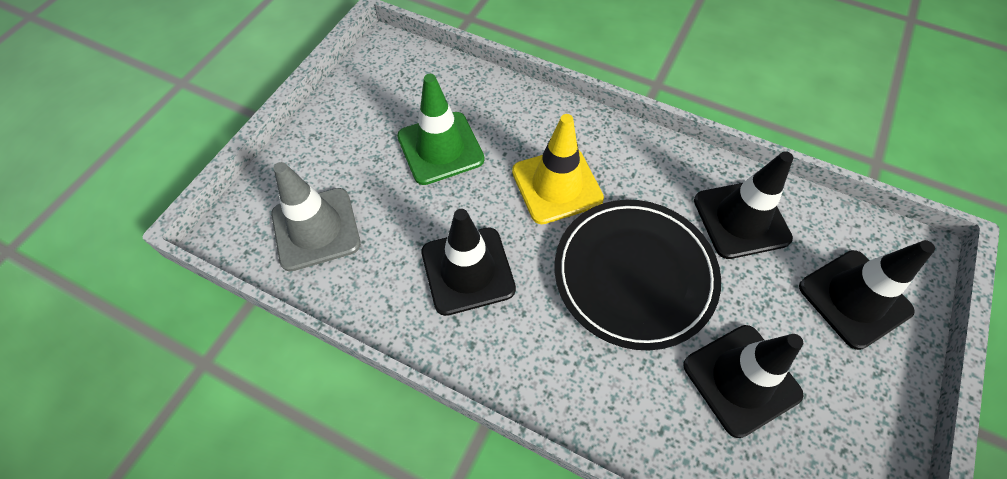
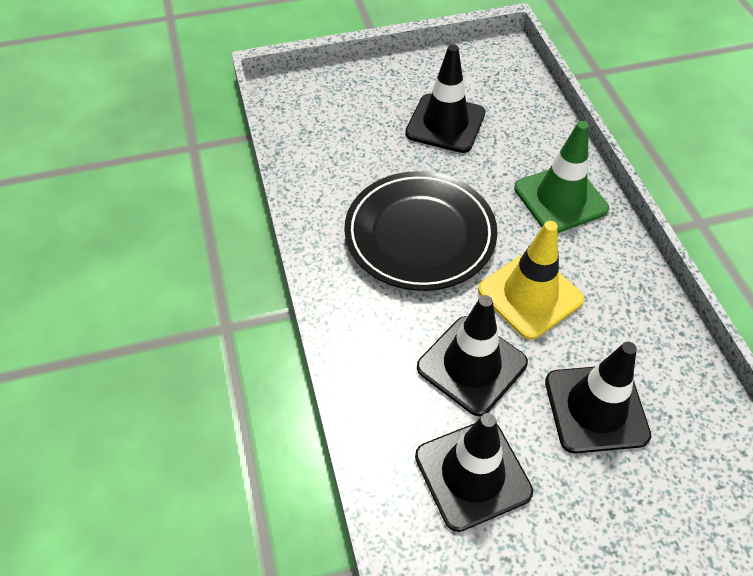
grey traffic cone: [271,162,361,272] = 1 -> none = 0

